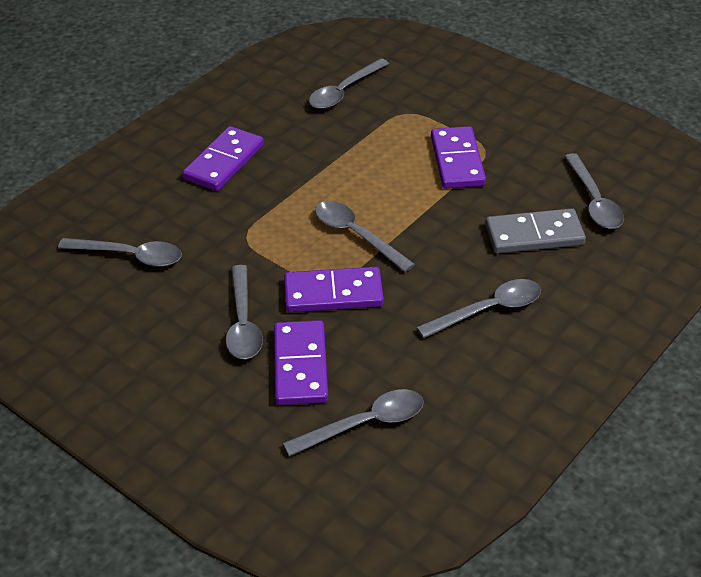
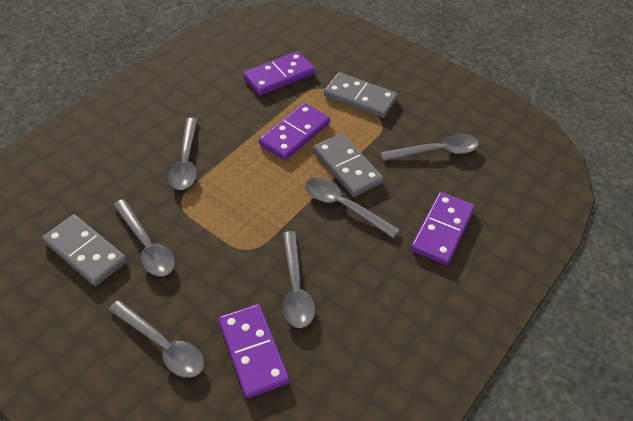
grey domino: [485,208,586,254] = 1 -> [42,214,127,286] [313,133,384,197] [324,72,398,118] = 3
grey spoon: [58,238,182,267] [225,265,263,359] [283,389,424,456] [309,58,389,109] [315,201,415,272] [416,279,541,338] [564,153,624,229] = 7 -> [108,300,205,378] [113,199,175,276] [169,118,198,190] [283,231,315,328] [305,177,400,238] [381,134,479,161] = 6

